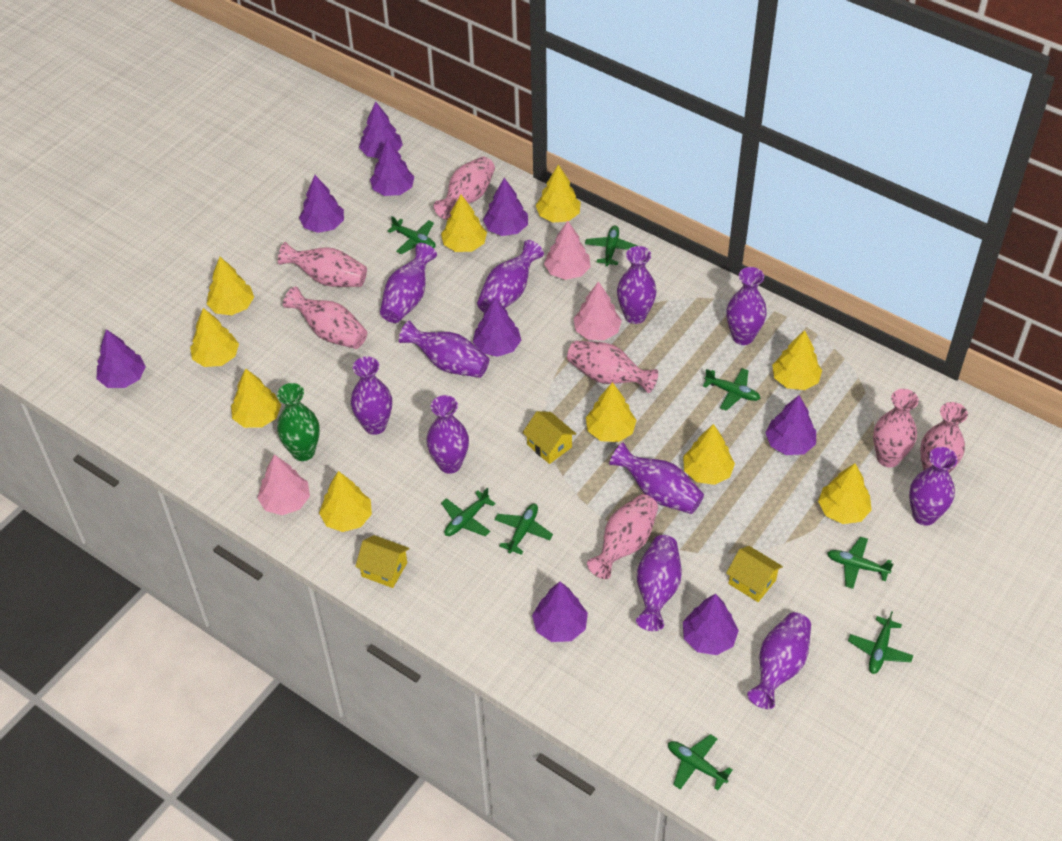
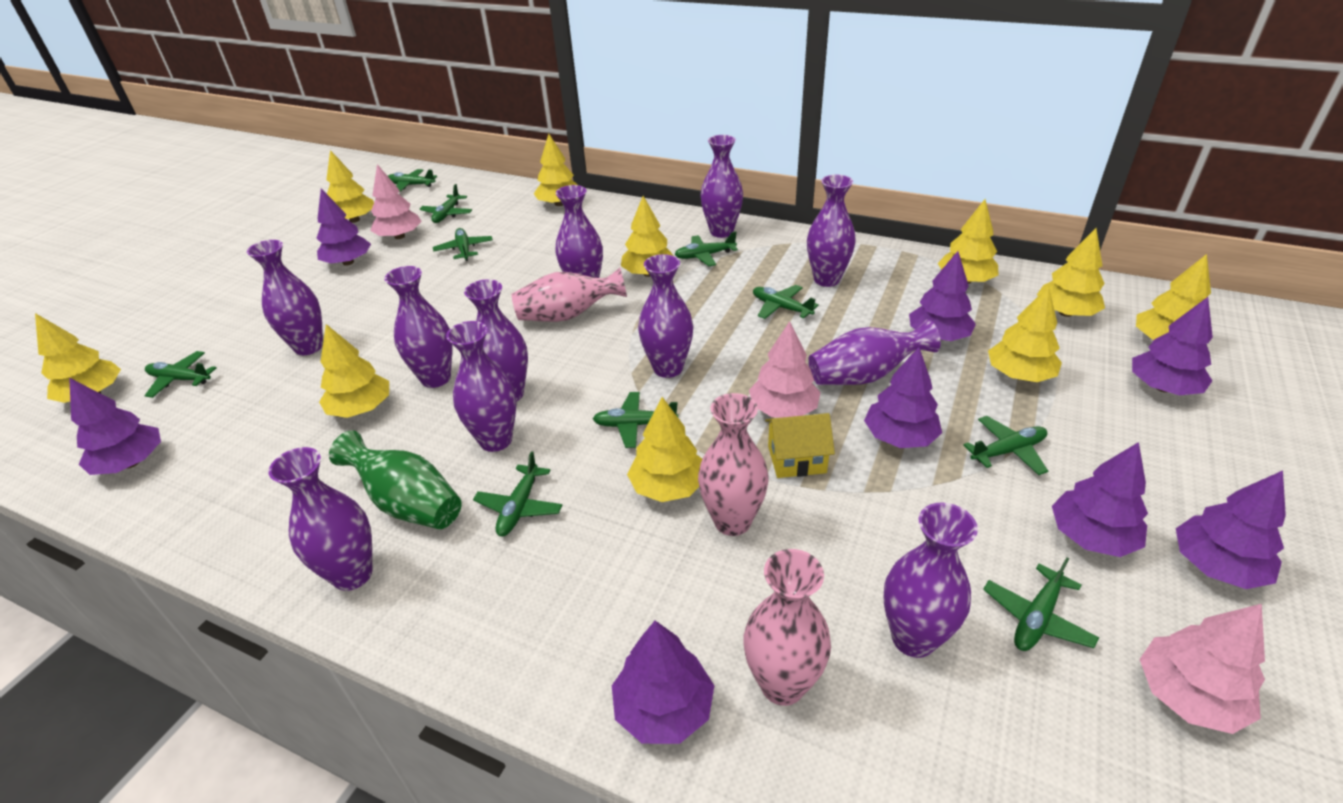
green plane: [387,216,436,254] [441,488,496,536] [494,504,553,555] [585,225,638,266] [668,734,733,790] [703,368,760,411] [827,537,894,589] [848,611,913,674] = 8 -> [144,351,216,398] [388,169,437,192] [420,184,472,223] [433,228,493,261] [473,451,562,536] [593,392,678,448] [674,231,738,266] [753,285,819,319] [963,416,1048,475] [983,557,1099,651] = 10
pink vase: [278,242,367,287] [283,286,367,349] [433,157,495,220] [567,341,658,393] [587,494,658,579] [873,389,919,467] [920,402,968,473] = 7 -> [512,268,627,322] [698,393,769,536] [744,549,831,706] = 3
purple tree: [97,329,146,388] [299,175,344,233] [359,102,403,158] [370,139,415,196] [473,297,521,357] [483,178,528,236] [532,582,588,642] [683,594,739,655] [765,395,816,455] = 9 -> [69,378,161,475] [316,189,371,266] [612,621,715,744] [864,347,942,448] [909,251,976,341] [1052,442,1148,557] [1132,297,1213,395] [1176,471,1286,589] = 8
yellow house: [355,535,409,588] [522,411,576,464] [726,546,783,602] = 3 -> [765,413,835,478] = 1

